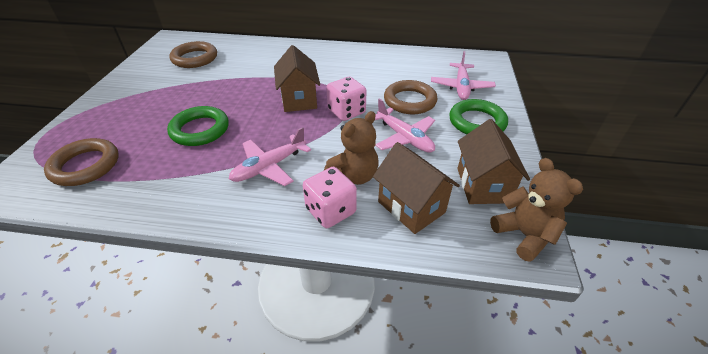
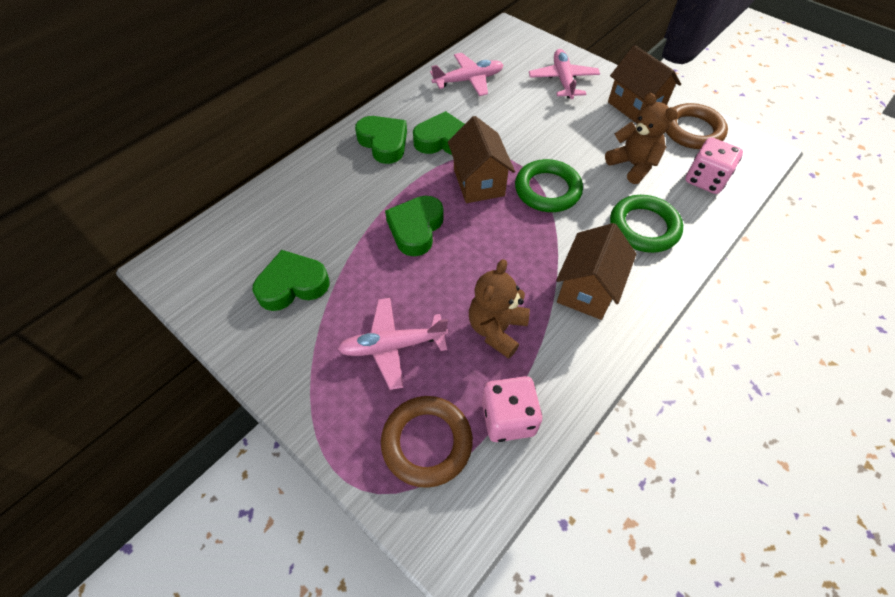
brown ring: [44,138,119,186] [169,41,217,68] [384,80,438,114] = 3 -> [381,396,473,488] [666,103,728,149] = 2
green heart: none = 0 -> [253,250,330,311] [355,116,407,164] [385,196,444,256] [413,111,465,155] = 4

